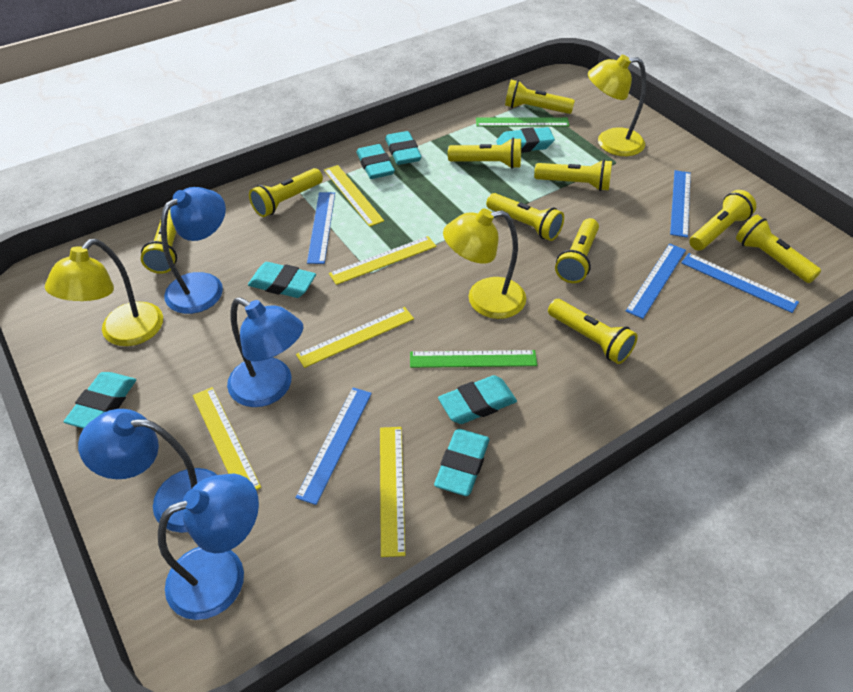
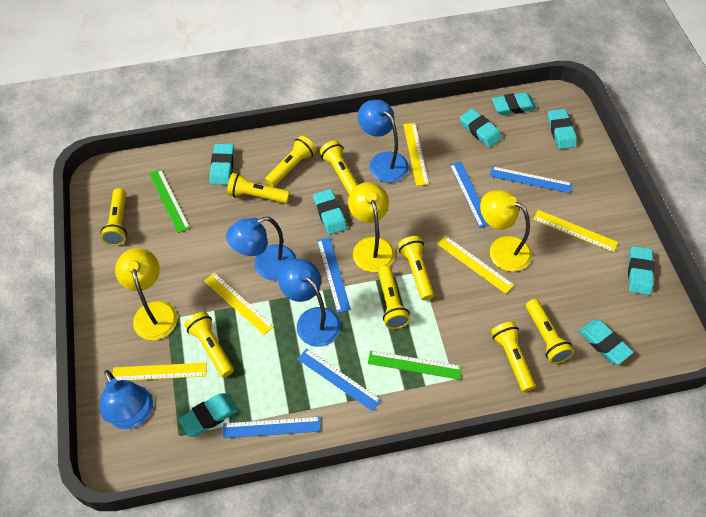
turquoise eraser: [64,372,136,429] [248,262,316,298] [357,144,395,179] [385,131,422,165] [434,429,489,496] [438,375,517,424] [496,127,555,153] = 7 -> [178,393,238,437] [210,144,234,185] [313,189,347,235] [460,109,502,148] [492,92,537,115] [548,109,577,149] [579,320,634,364] [628,246,654,295] = 8
yellow flashlight: [141,207,177,274] [249,168,323,217] [448,138,521,169] [486,193,564,241] [505,80,575,114] [534,159,612,191] [548,299,638,364] [555,218,599,283] [689,190,756,251] [736,215,821,283] = 10 -> [101,188,127,246] [185,311,234,377] [227,173,290,204] [265,136,316,187] [320,141,358,195] [378,266,410,329] [398,236,434,301] [491,321,536,392] [526,299,574,364] = 9

